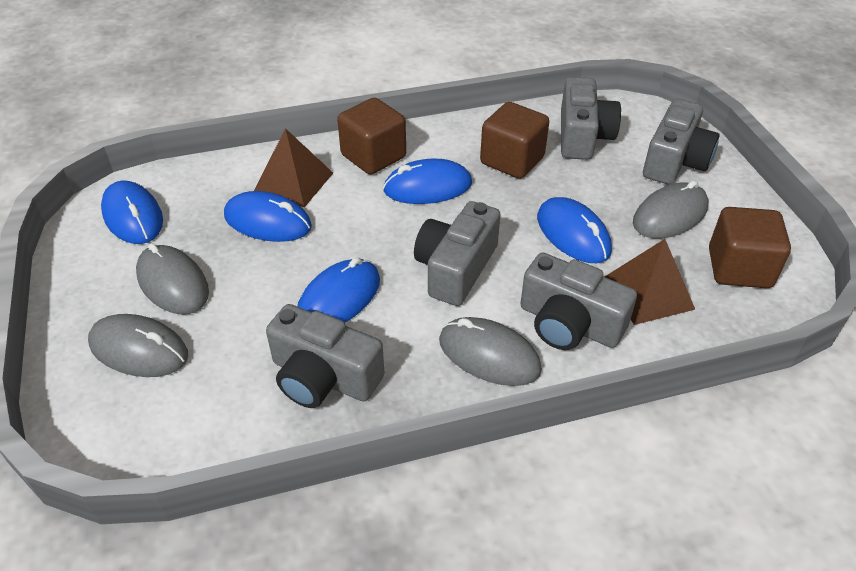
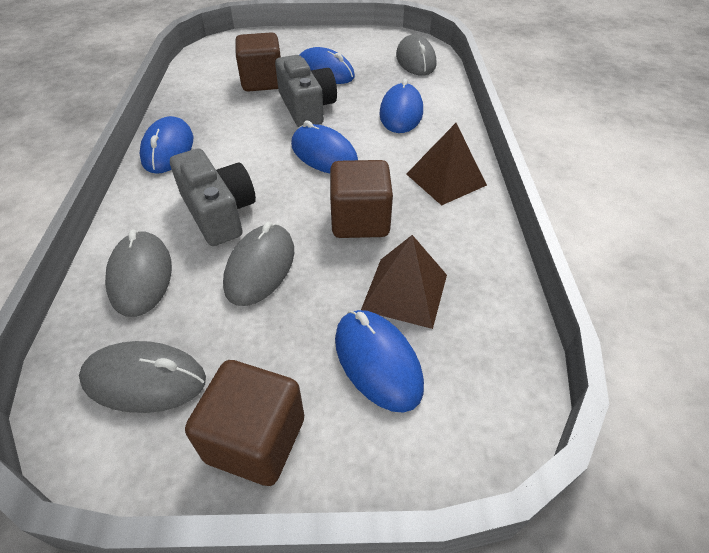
grey camera: [266,304,384,408] [414,201,500,306] [520,253,637,350] [561,77,621,160] [643,99,719,185] = 5 -> [170,148,256,246] [275,55,337,127] = 2

